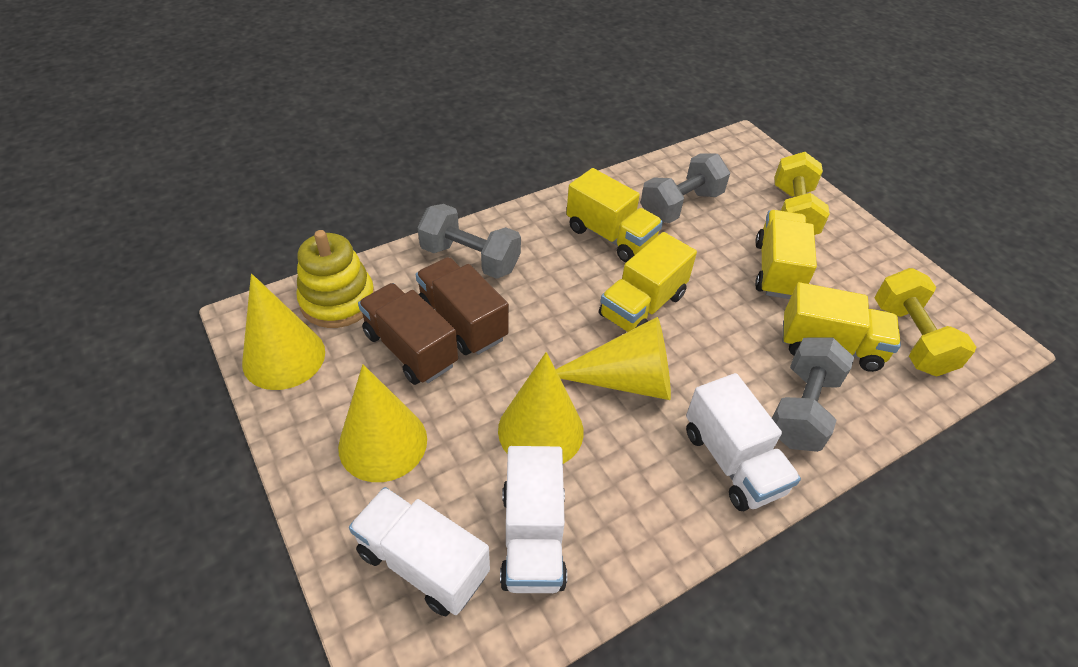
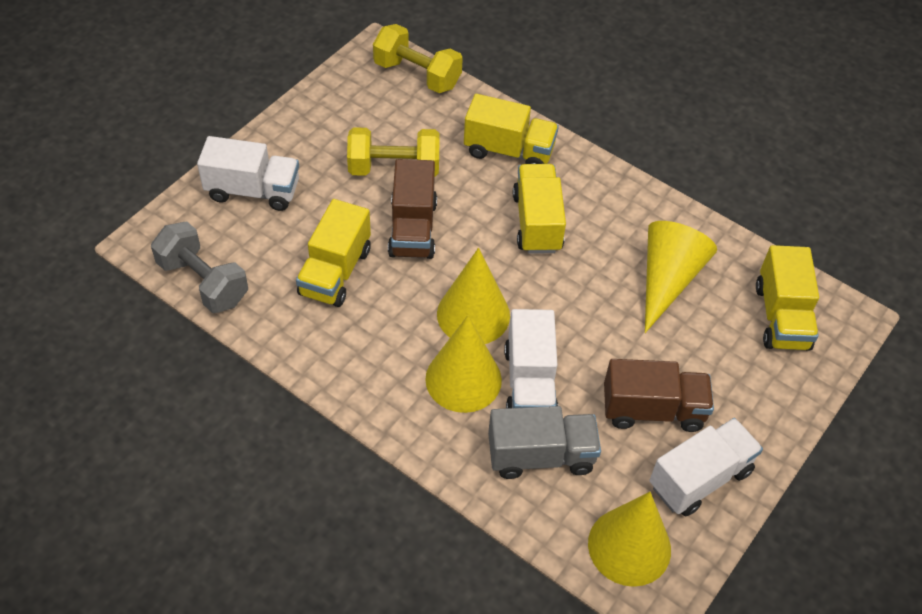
grey dumbbell: [417,204,521,279] [640,154,730,223] [772,338,854,452] = 3 -> [151,221,248,313] = 1
grey truck: none = 0 -> [488,406,601,479] = 1
yellow stacking toy: [297,230,375,328] = 1 -> none = 0

